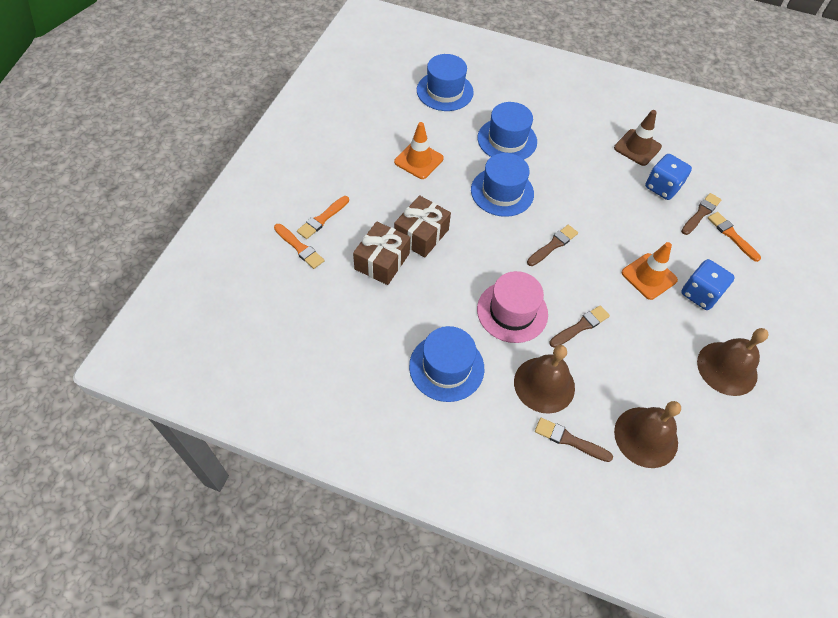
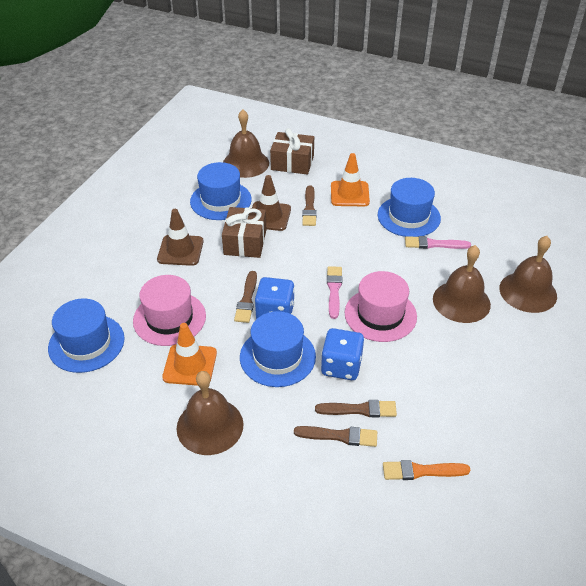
brown bell: [514,345,575,414] [614,401,681,468] [697,328,769,396] = 3 -> [177,371,244,455] [223,109,269,178] [433,245,491,323] [499,236,557,313] = 4
brown traffic cone: [614,110,662,166] = 1 -> [157,209,203,266] [252,175,291,231] = 2
orange brush: [274,224,324,269] [297,196,349,239] [708,212,761,262] = 3 -> [383,460,470,480] = 1
pink brush: none = 0 -> [327,266,342,319] [405,236,471,249] = 2
pink hat: [477,271,548,343] = 1 -> [133,275,206,346] [345,271,417,342] = 2

